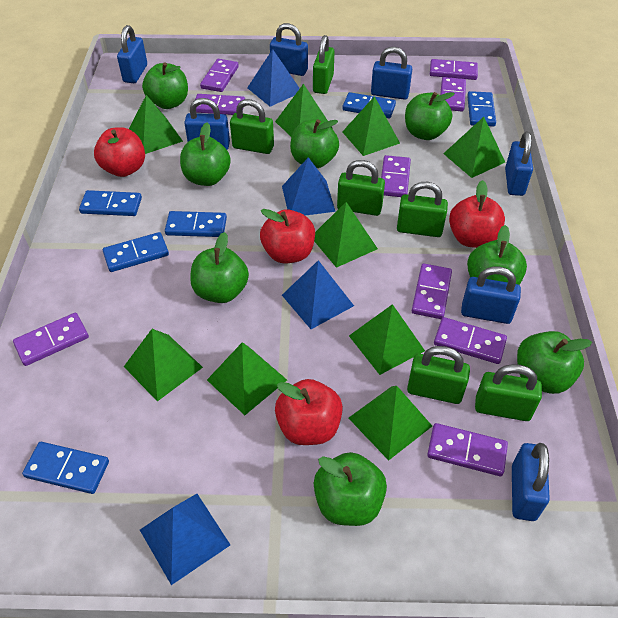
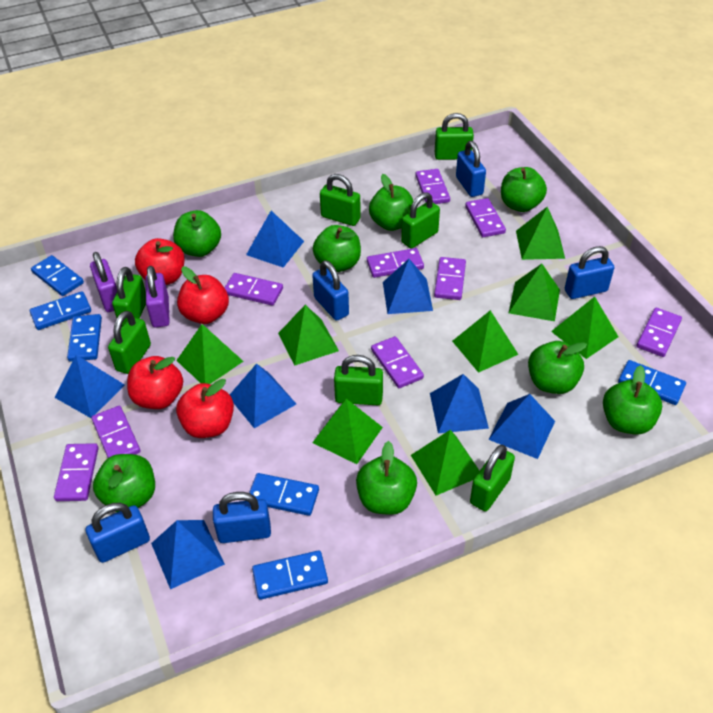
blue padlock: [117,25,147,83] [184,98,230,150] [270,23,308,76] [371,47,412,100] [461,266,521,324] [505,132,533,196] [512,443,550,521] = 7 -> [86,503,150,563] [213,492,271,543] [312,260,349,321] [456,141,486,197] [565,246,614,299] = 5
blue pyramid: [140,494,230,585] [247,49,300,107] [282,157,336,216] [282,260,354,329] = 4 -> [55,355,125,418] [151,520,225,589] [230,363,296,428] [246,211,304,268] [383,259,433,314] [430,374,489,433] [488,394,555,459] = 7
green padlock: [230,99,274,154] [313,35,334,94] [337,160,385,216] [397,182,448,237] [407,346,470,404] [475,364,542,421] = 6 -> [108,311,151,374] [112,267,146,327] [320,174,361,226] [334,355,383,405] [401,192,440,249] [435,113,474,160] [470,444,515,511] = 7
green pyramid: [124,329,203,401] [129,95,183,154] [207,342,287,415] [275,84,333,137] [314,202,378,268] [342,96,400,156] [349,304,425,375] [349,386,432,461] [443,117,505,178] = 9 -> [176,324,244,384] [278,305,339,366] [312,399,383,464] [411,430,479,496] [452,310,519,373] [509,264,560,321] [516,207,565,260] [551,297,618,359] = 8
purple padlock: none = 0 -> [90,252,117,312] [145,266,170,328] = 2

